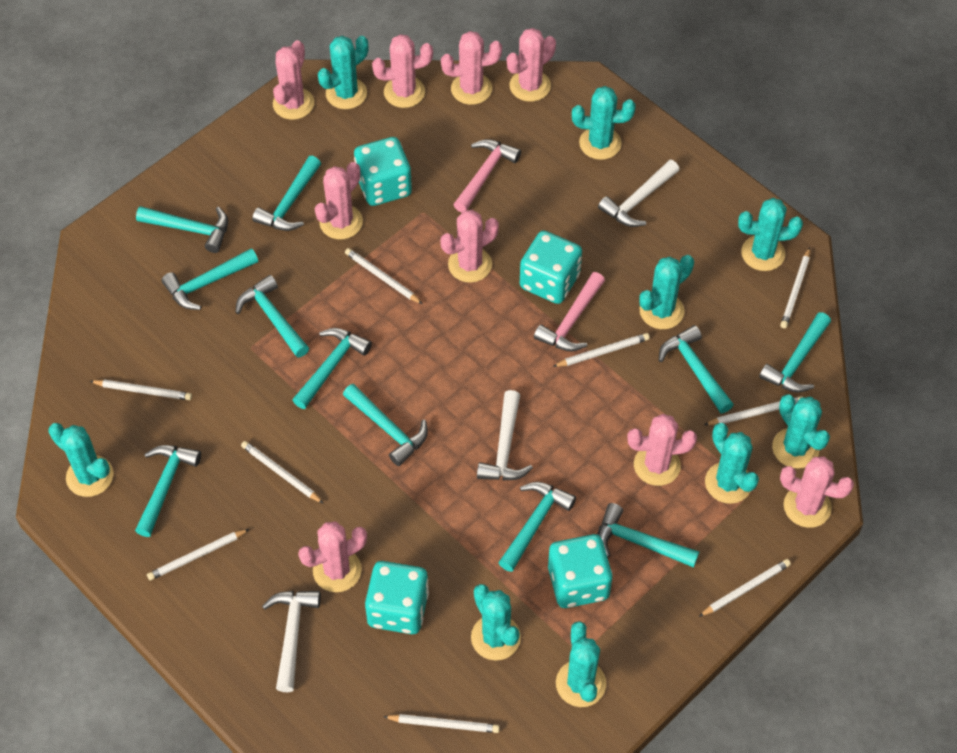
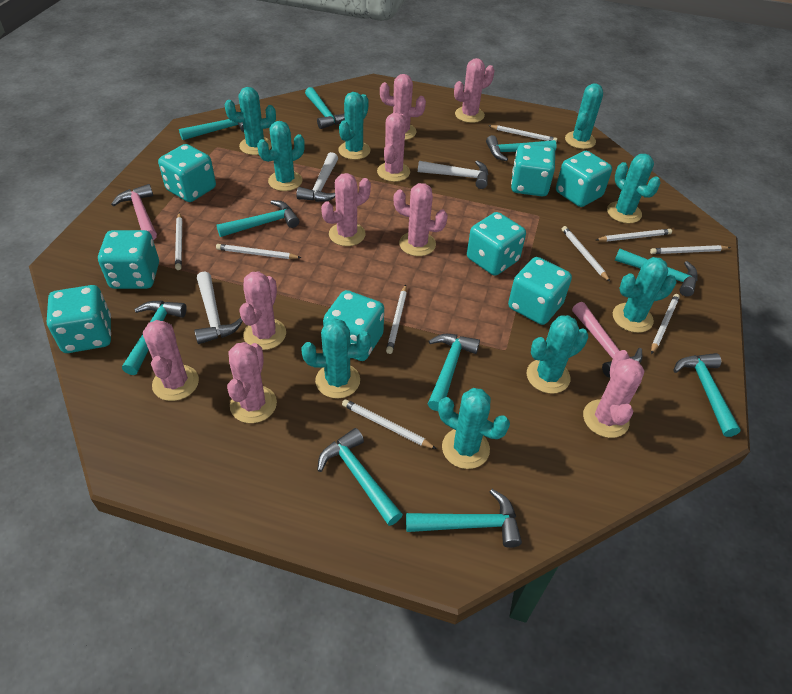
turquoise dice: [354,137,412,206] [365,561,429,634] [520,231,582,304] [548,534,613,608] = 4 -> [47,285,111,353] [98,230,159,289] [158,144,216,202] [323,290,384,361] [467,212,526,276] [508,257,572,325] [511,144,555,196] [556,151,612,207] = 8
turquoise hammer: [135,445,201,537] [136,206,228,253] [161,248,258,310] [235,275,309,358] [252,156,321,231] [293,328,372,409] [343,384,428,466] [498,482,576,572] [597,503,699,568] [658,325,734,413] [759,312,831,393] = 11 -> [122,301,187,375] [179,111,244,140] [216,200,299,237] [305,87,345,129] [317,428,403,526] [406,489,522,548] [428,334,480,411] [486,135,557,161] [615,249,698,297] [673,353,741,437] = 10

